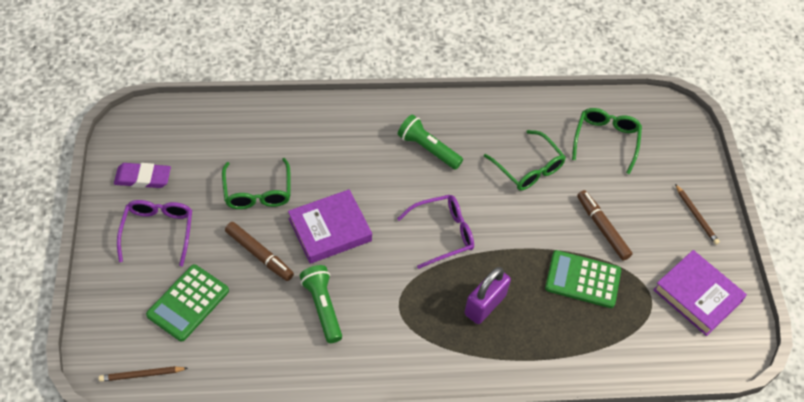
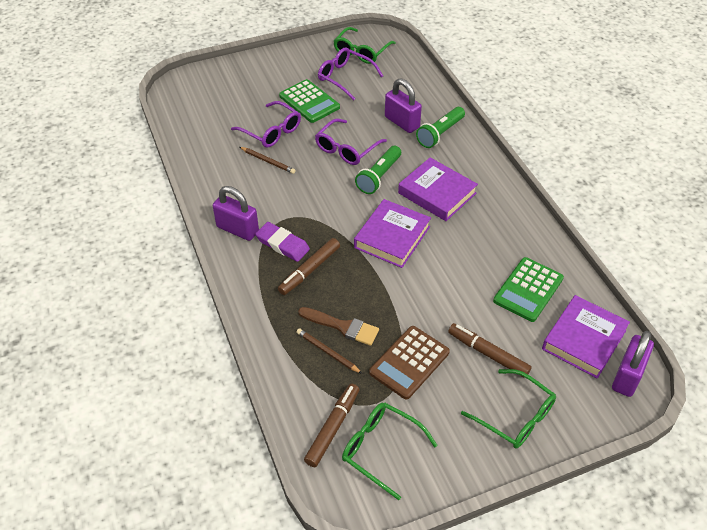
brown brush: none = 0 -> [298,307,379,346] = 1
brown calculator: none = 0 -> [369,326,450,399] = 1
brown marker: [225,222,294,281] [577,190,633,261] = 2 -> [278,238,340,295] [304,384,359,467] [448,323,532,378] = 3
purple book: [288,189,372,264] [653,250,747,336] = 2 -> [354,199,431,268] [398,157,478,221] [542,295,630,379] = 3
purple glasses: [117,200,192,266] [397,195,474,269] = 2 -> [231,101,301,148] [315,118,387,165] [318,48,383,100] = 3
purple padlock: [464,267,511,324] = 1 -> [213,186,259,241] [385,79,422,133] [612,331,654,397] = 3

